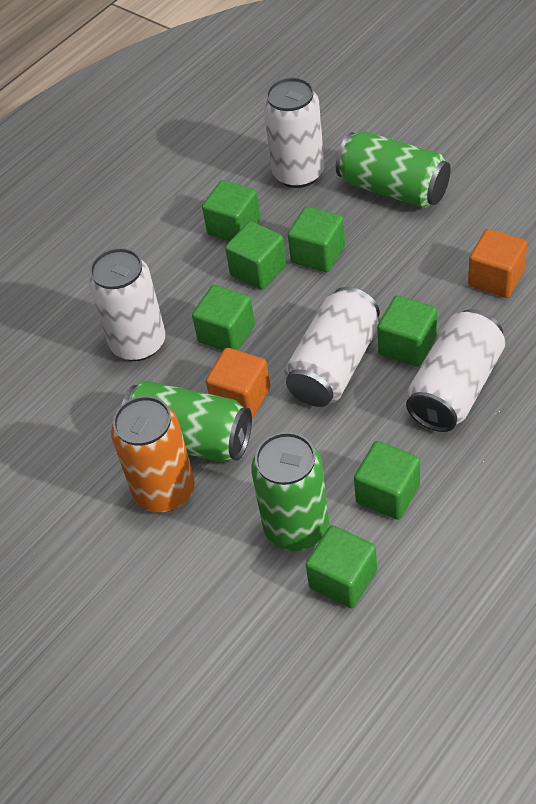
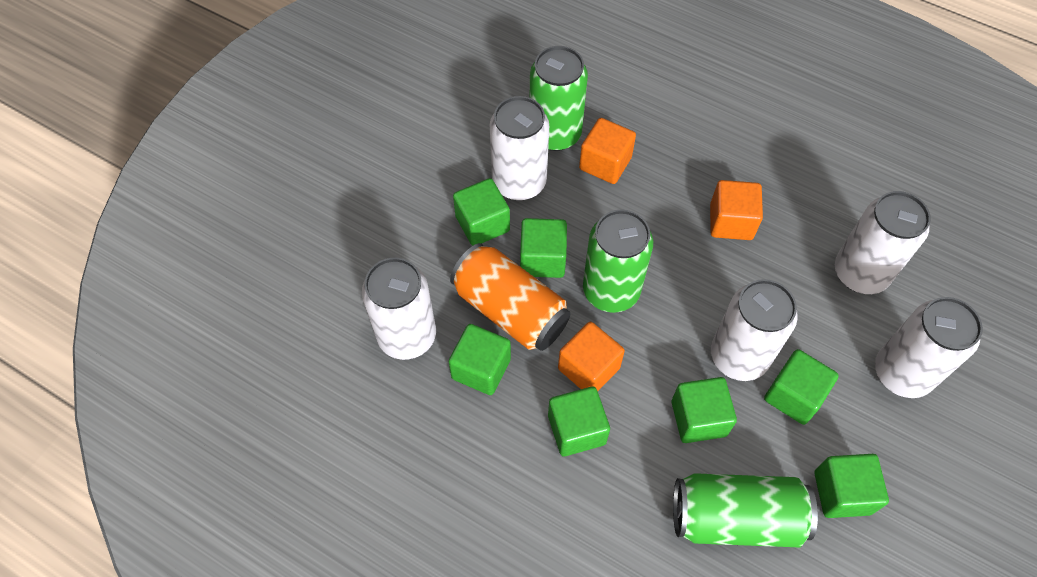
orange cube: [206,348,271,418] [468,229,527,298] = 2 -> [558,322,625,391] [579,118,636,184] [710,180,763,240] = 3
white can: [88,248,166,361] [263,77,324,188] [284,287,380,407] [406,309,505,432] = 4 -> [362,258,436,360] [489,96,549,201] [711,279,798,381] [835,191,931,294] [875,297,983,398] = 5

